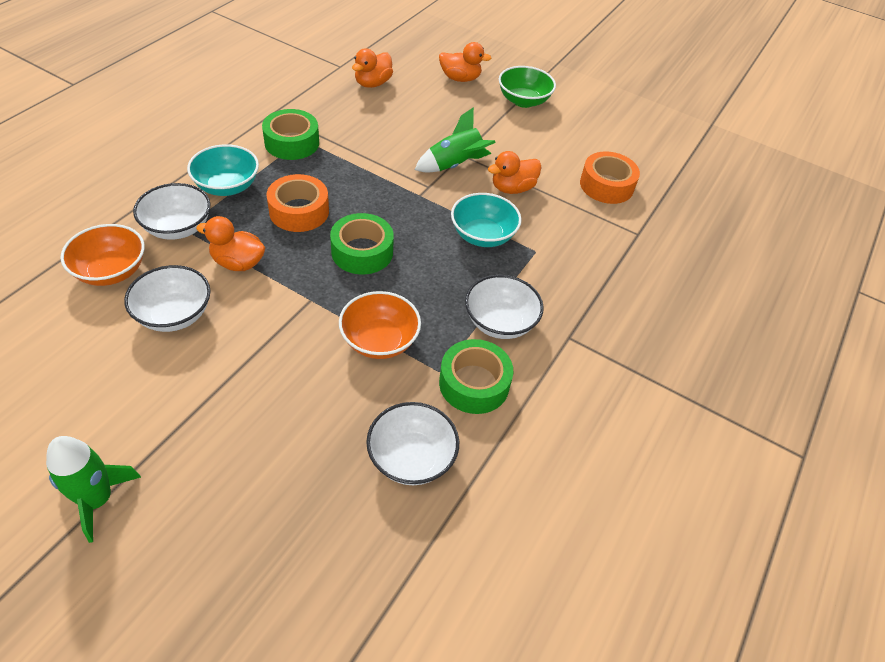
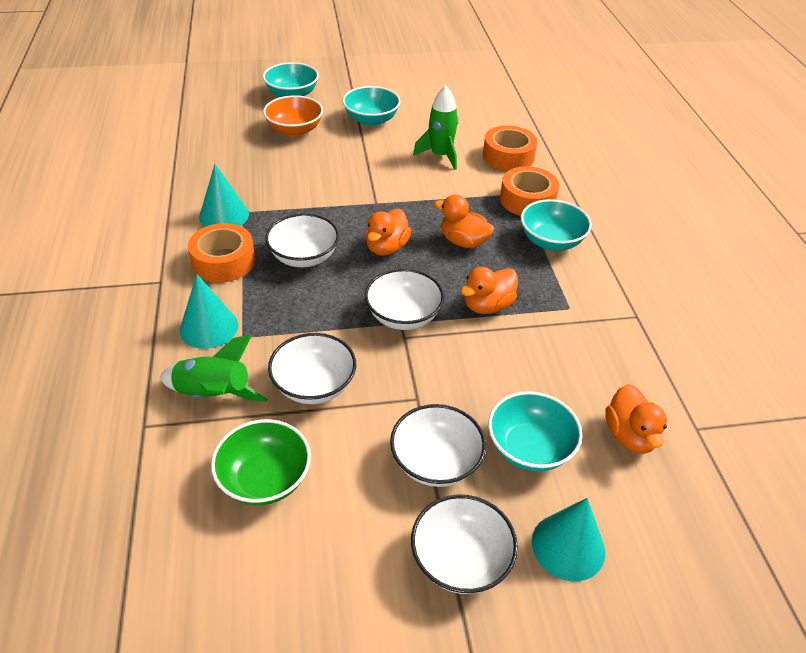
green tape: [262,109,319,160] [330,213,394,274] [439,339,513,414] = 3 -> none = 0
orange bowl: [60,224,145,286] [339,291,421,359] = 2 -> [263,95,323,137] = 1
orange tape: [266,174,329,232] [580,152,640,204] = 2 -> [188,223,255,282] [483,126,537,171] [500,166,559,216] = 3
turquoise bowl: [187,144,259,196] [451,193,521,247] = 2 -> [263,62,319,97] [342,86,401,126] [488,391,582,472] [521,199,592,251] = 4
turquoise cone: none = 0 -> [180,274,238,349] [199,164,249,227] [532,498,605,581] = 3
white bowl: [124,265,210,332] [133,183,211,240] [366,402,459,485] [465,275,544,339] = 4 -> [265,213,339,267] [268,333,356,404] [365,269,444,330] [390,404,486,487] [411,495,518,594] = 5

